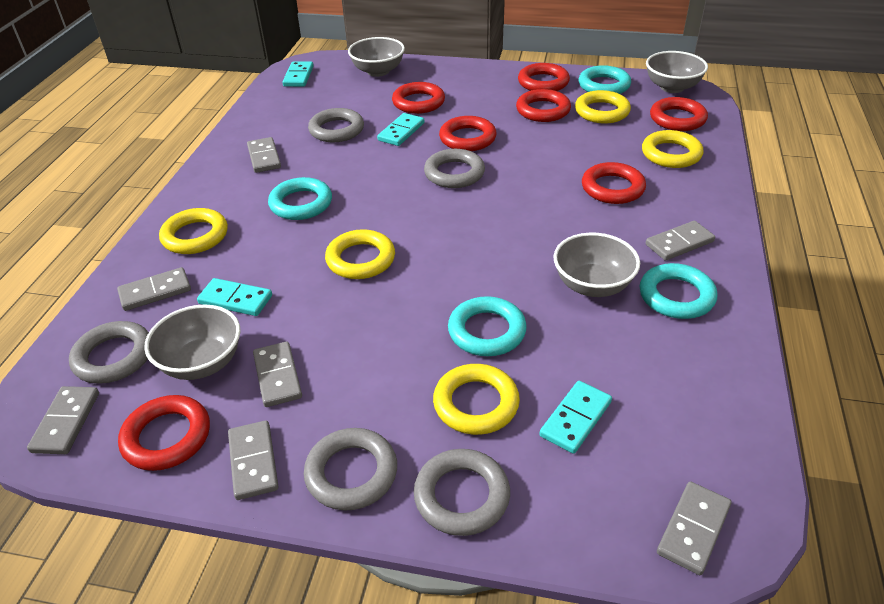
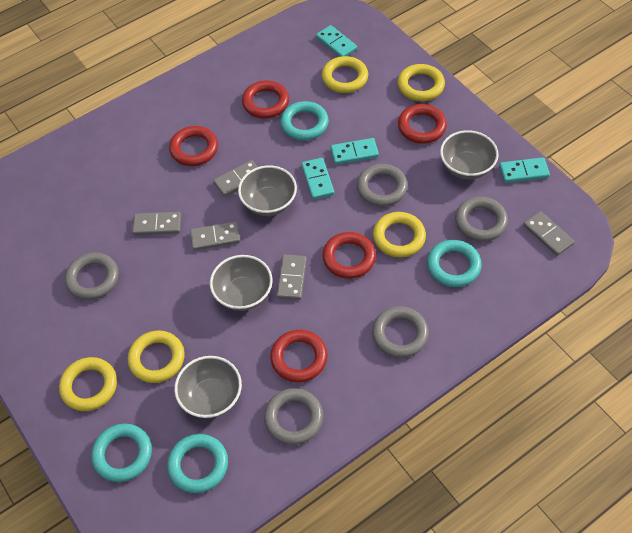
grey domino: [27,386,99,454] [117,267,191,311] [228,420,278,500] [247,137,281,173] [253,342,302,407] [646,221,715,261] [657,481,731,575] = 7 -> [132,212,181,235] [190,221,240,251] [213,160,257,197] [277,254,307,300] [523,211,574,256] = 5
red ring: [118,395,210,471] [392,82,445,114] [439,116,497,151] [516,89,571,122] [518,63,570,91] [582,162,646,204] [650,97,708,131] = 7 -> [169,126,218,166] [242,80,289,118] [270,330,328,382] [322,232,376,279] [398,104,447,144] = 5

